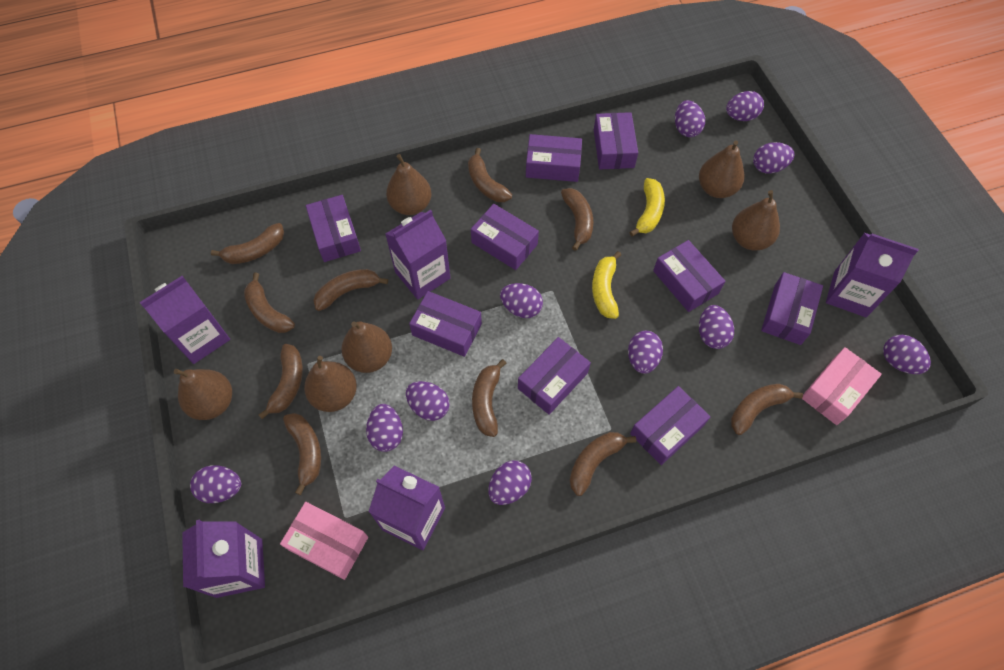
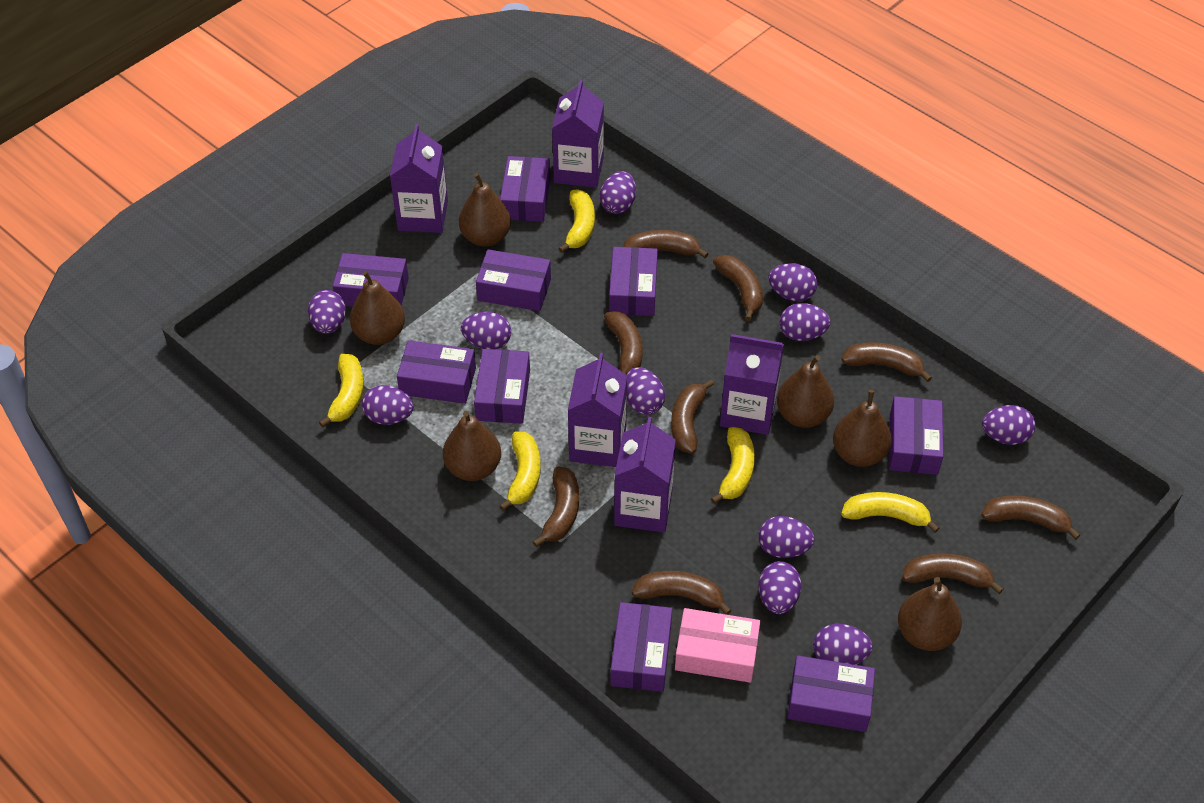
brown banana: [211,223,284,264] [244,273,295,333] [258,344,303,419] [283,413,321,495] [313,269,388,311] [468,148,512,202] [472,359,507,437] [561,188,593,251] [569,432,636,496] [731,384,803,435] = 10 -> [533,466,579,547] [604,311,643,374] [623,230,708,258] [632,571,732,615] [671,379,714,453] [713,255,763,321] [841,342,932,382] [902,553,1003,594] [981,496,1080,540] = 9
pink box: [280,502,368,580] [802,347,882,425] = 2 -> [675,608,760,683] = 1
yellow banana: [592,251,621,319] [629,178,665,236] = 2 -> [319,354,364,427] [499,431,541,511] [558,189,595,253] [711,427,755,504] [841,492,939,533] = 5

